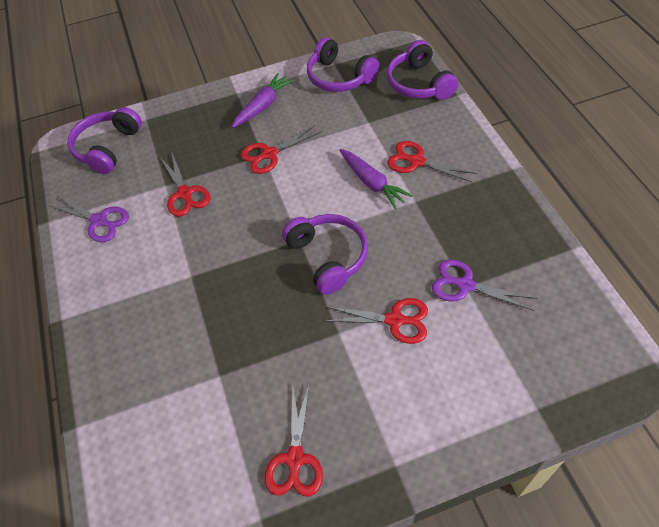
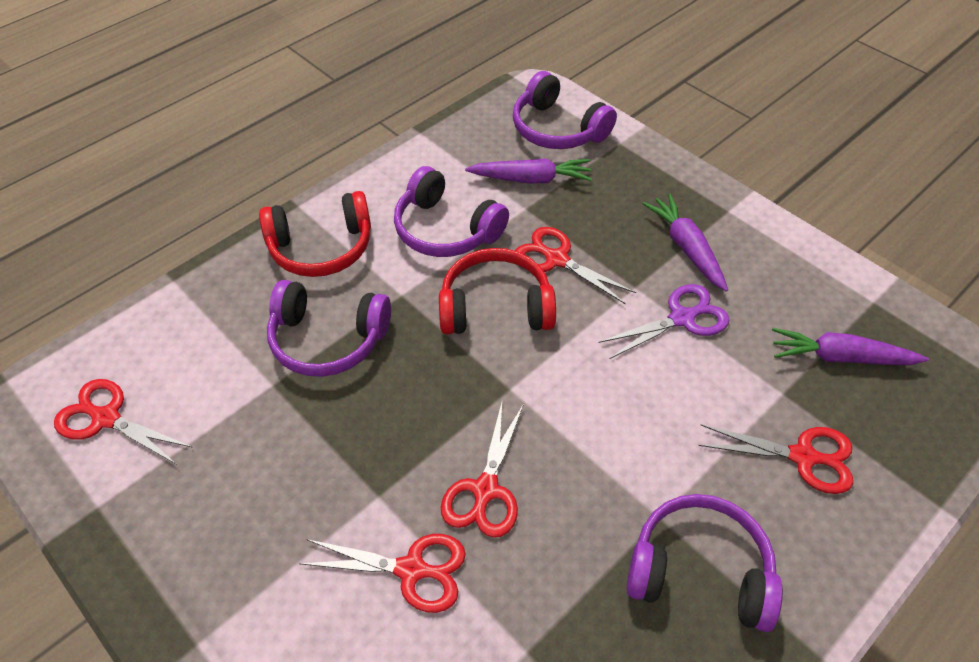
purple carrot: [232,73,294,128] [339,149,413,209] = 2 -> [465,158,592,183] [643,194,728,292] [772,328,929,365] = 3
purple scissors: [48,196,129,242] [432,259,537,311] = 2 -> [599,284,729,359] = 1
red headphones: none = 0 -> [259,191,371,277] [439,248,556,334] = 2

